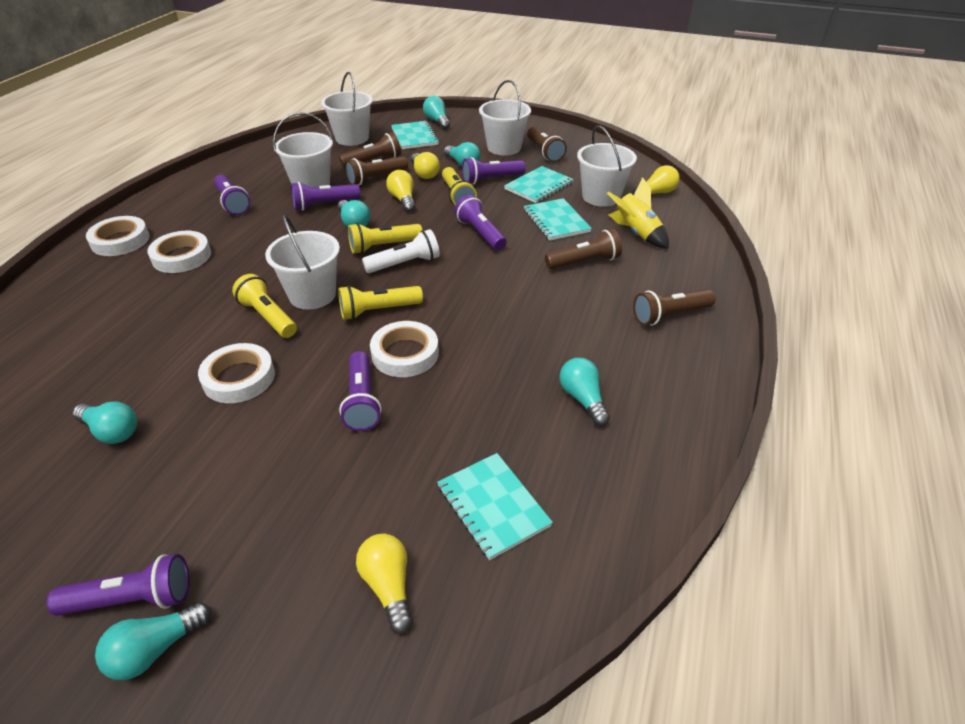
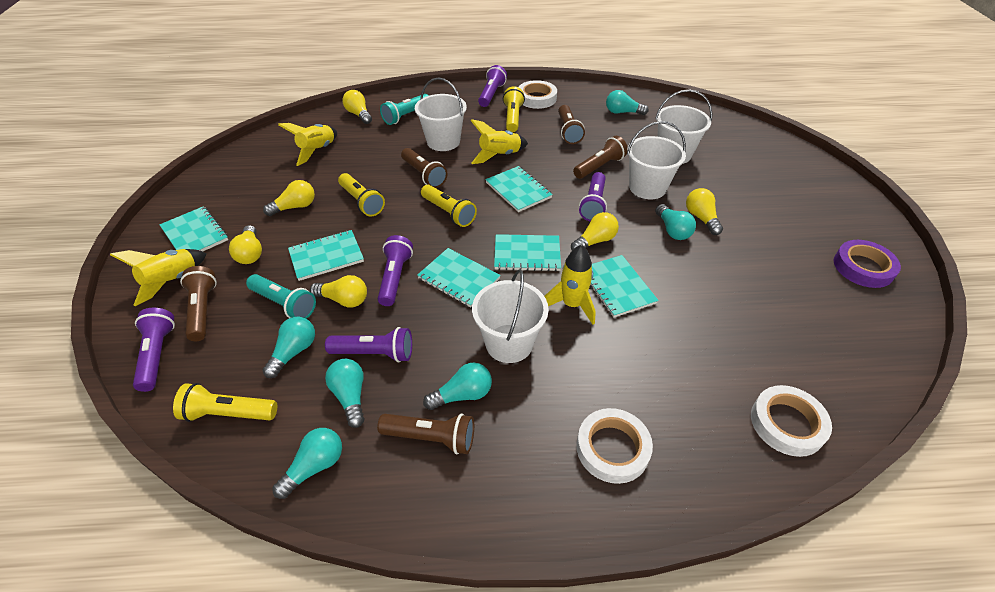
purple flashlight: [47,554,190,616] [214,175,250,215] [291,182,360,211] [339,351,382,431] [454,195,507,250] [462,157,526,185] = 6 -> [133,308,175,392] [325,327,412,362] [378,235,413,306] [478,65,507,107] [579,172,607,221] = 5
purple tape: none = 0 -> [834,240,901,288] = 1
turquoise flashlight: none = 0 -> [246,274,316,319] [380,94,429,125] = 2
turquoise notebook: [391,121,439,149] [437,453,553,560] [504,166,574,203] [524,198,592,241] = 4 -> [159,206,228,252] [288,230,364,281] [417,248,501,307] [485,166,553,212] [494,234,561,271] [590,255,659,317] = 6
white bucket: [265,215,340,309] [273,112,333,188] [321,72,373,146] [479,80,531,155] [577,125,637,207] = 5 -> [415,77,467,151] [472,269,549,363] [627,121,686,199] [655,89,712,164] = 4
white flashlight: [362,229,440,273] = 1 -> none = 0
white tape: [86,216,149,256] [148,231,211,273] [198,343,275,403] [370,321,439,377] = 4 -> [519,80,557,109] [576,408,653,484] [751,385,832,457] = 3
yellow light bulb: [356,534,413,634] [386,170,416,212] [411,152,440,179] [632,165,680,195] = 4 -> [229,225,262,264] [263,180,315,216] [310,275,367,307] [342,90,372,124] [571,212,619,250] [686,188,723,235] = 6
yellow rocket: [607,177,669,249] = 1 -> [110,249,207,306] [278,123,337,166] [471,119,528,164] [544,244,596,325] = 4

